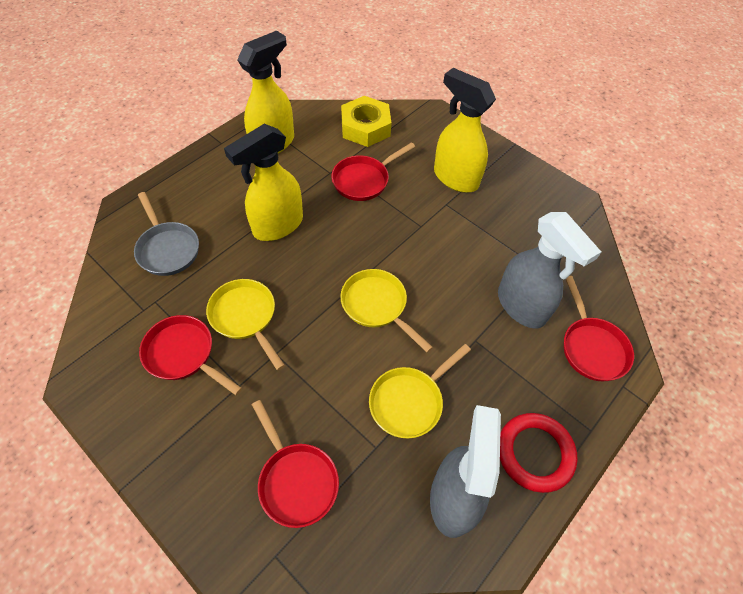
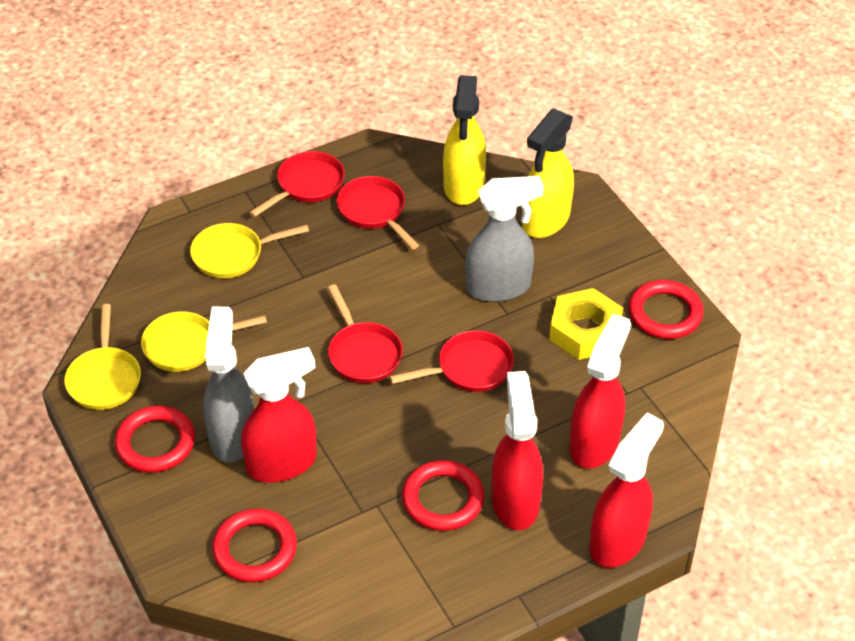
grey pan: [134,192,199,276] = 1 -> none = 0
red ring: [500,413,578,493] = 1 -> [114,406,195,473] [212,509,297,582] [402,460,485,531] [628,280,704,339] = 4
red spray bottle: none = 0 -> [241,347,317,482] [492,371,543,530] [570,314,631,469] [590,412,664,568] = 4
yellow spray bottle: [224,124,303,241] [237,31,294,153] [434,68,496,193] = 3 -> [443,75,486,205] [522,108,574,238] = 2

